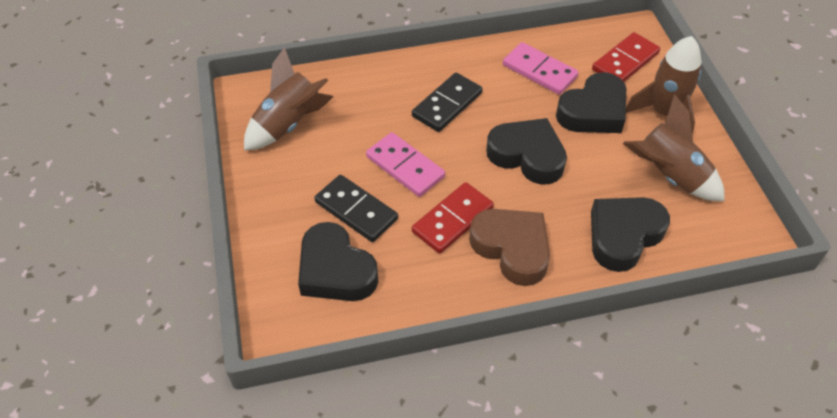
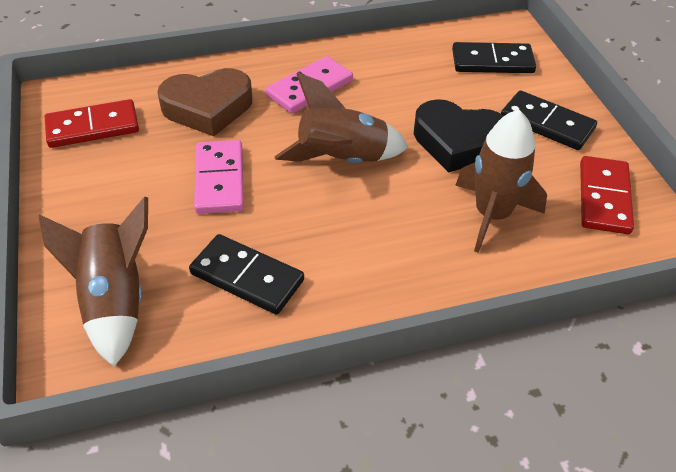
black domino: [314,175,398,242] [412,73,483,132] = 2 -> [189,234,304,315] [452,42,536,73] [501,90,597,150] = 3
black heart: [298,222,378,301] [486,118,567,185] [556,72,626,133] [591,197,670,272] = 4 -> [414,99,503,173] = 1

